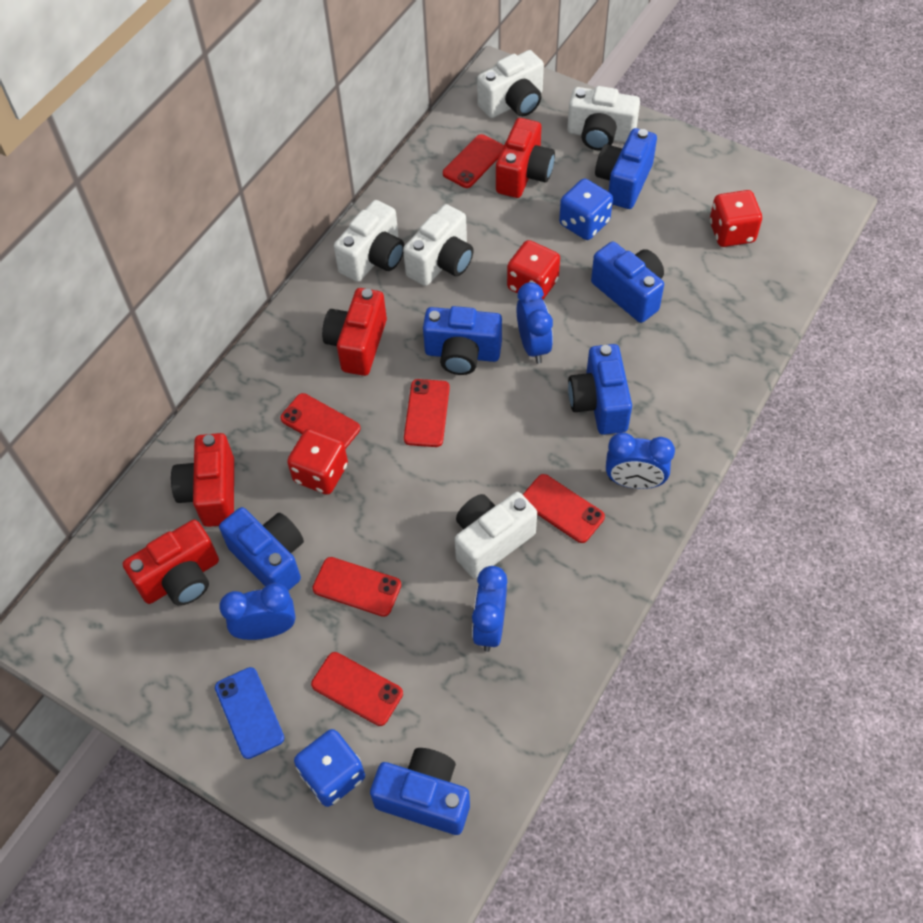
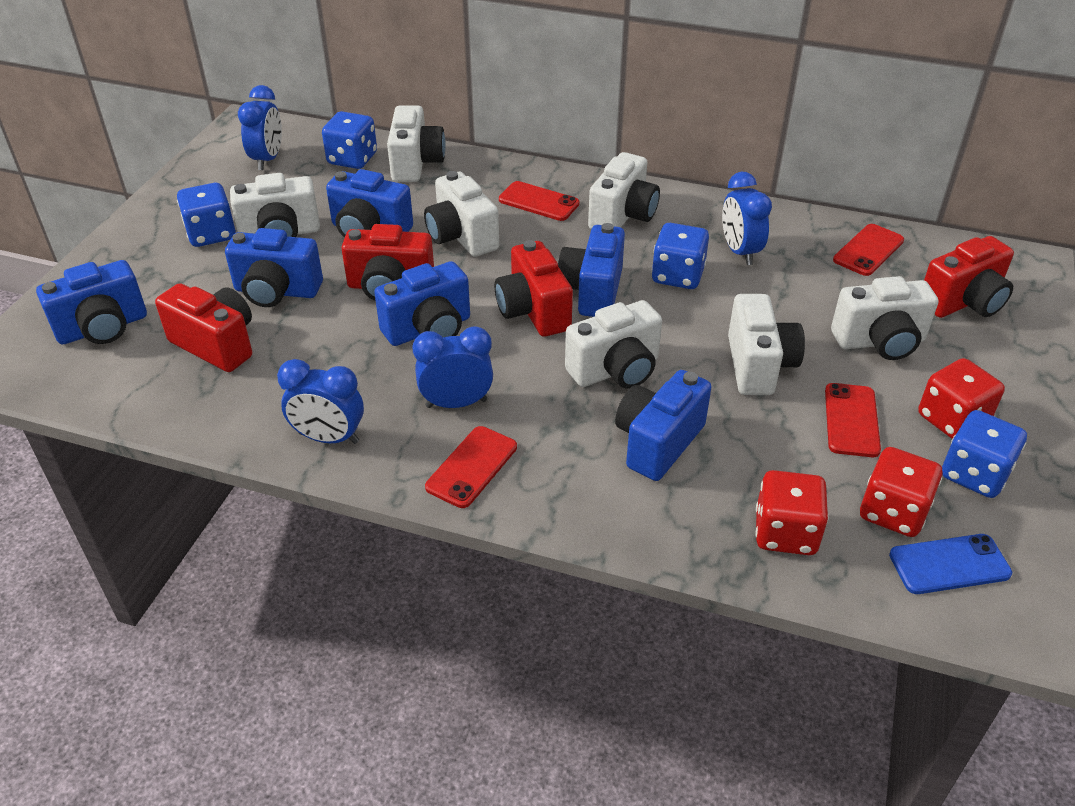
blue dice: [294,729,365,807] [559,178,613,240] = 2 -> [177,183,236,247] [322,111,377,169] [652,223,709,289] [942,410,1027,498] = 4
red phone: [280,393,360,449] [311,652,403,726] [312,557,401,617] [404,379,450,447] [443,134,504,188] [523,474,605,543] = 6 -> [425,426,517,508] [499,181,579,221] [825,383,881,457] [833,224,904,276] = 4
white camera: [334,200,405,282] [403,204,474,286] [455,492,537,578] [477,50,544,118] [567,86,640,151] = 5 -> [230,173,320,237] [387,105,446,182] [424,171,499,257] [565,300,662,389] [588,152,660,229] [728,294,805,395] [831,276,938,360] = 7

